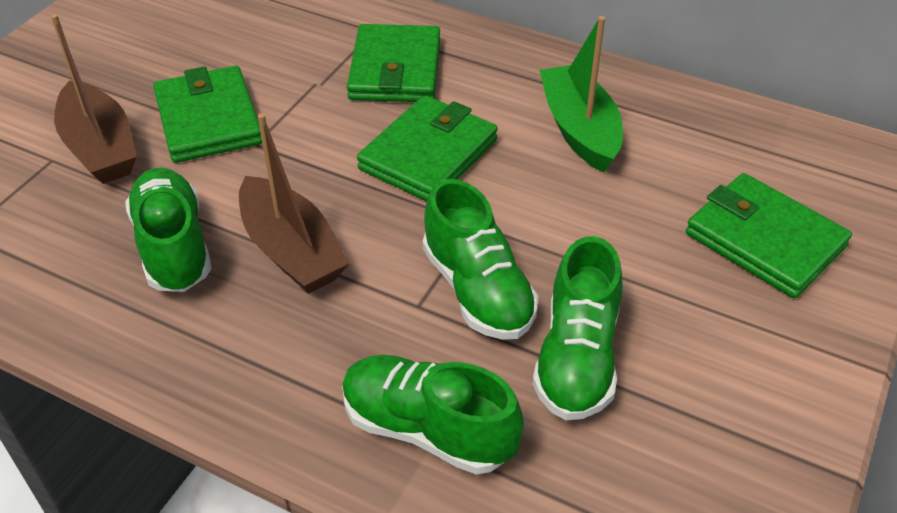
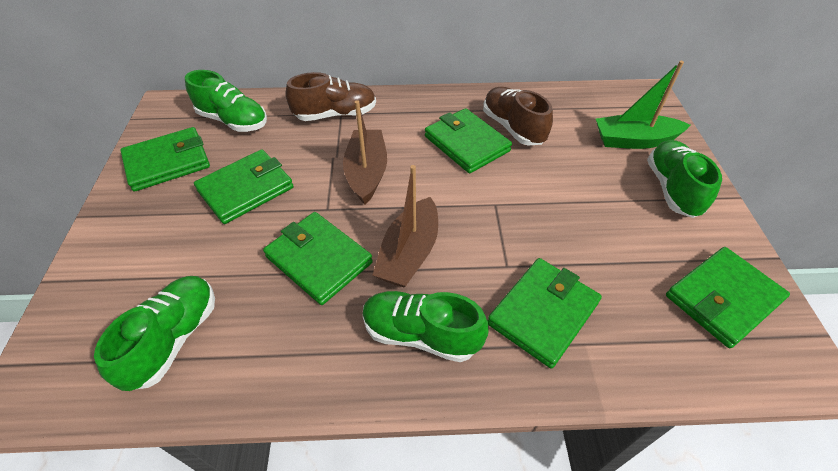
brown shoe: none = 0 -> [285,72,376,121] [483,87,553,145] = 2
green wallet: [153,66,262,163] [347,24,440,102] [357,95,498,201] [686,173,852,298] = 4 -> [120,127,210,192] [194,149,294,224] [263,212,373,305] [425,108,512,173] [488,258,602,369] [666,247,790,348] = 6

